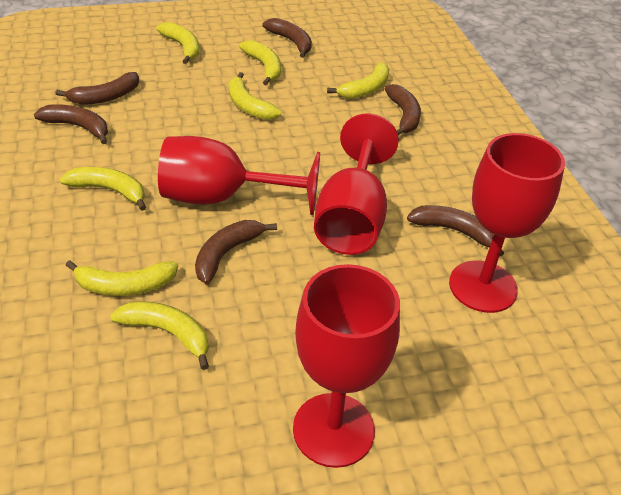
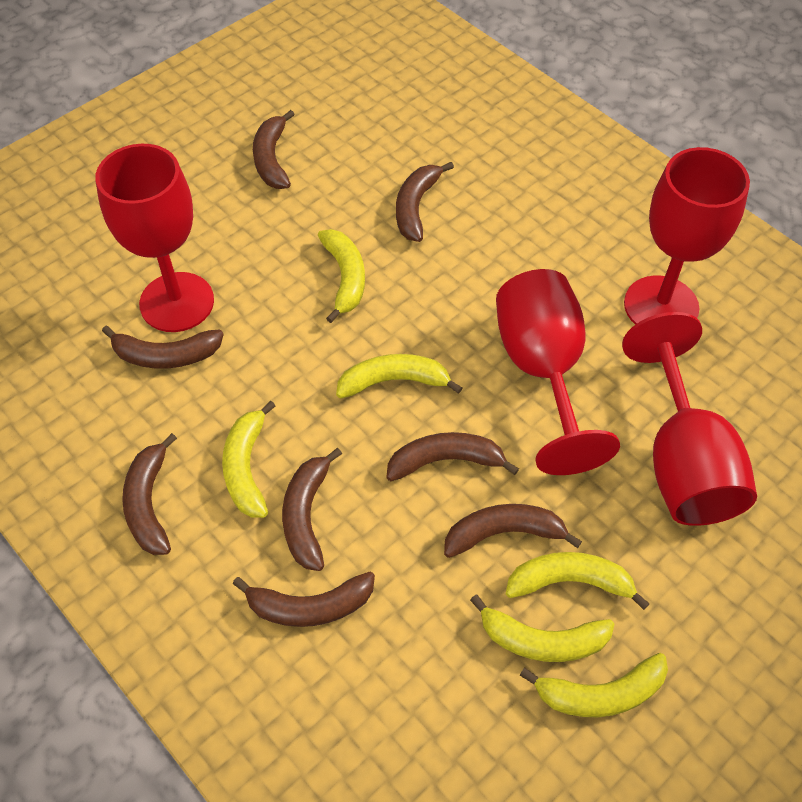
brown banana: [34,104,108,144] [55,72,139,104] [195,220,277,284] [263,18,312,58] [385,84,421,135] [407,205,504,257] = 6 -> [102,326,224,369] [122,433,177,555] [233,572,375,627] [253,110,295,189] [282,448,342,571] [387,432,519,481] [396,162,454,242] [444,504,582,558] = 8
yellow banana: [60,167,146,211] [66,260,178,296] [110,301,209,370] [156,22,199,64] [229,72,281,120] [239,40,281,86] [327,62,389,99] = 7 -> [222,401,275,518] [318,229,365,323] [336,354,462,398] [470,595,614,662] [506,552,650,610] [520,653,668,717] = 6

